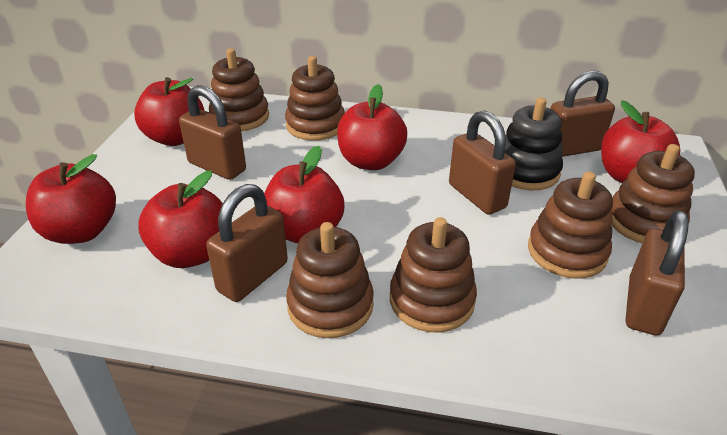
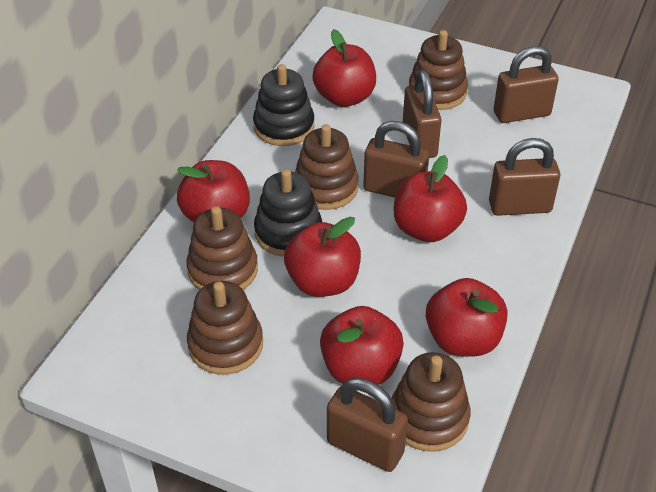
black stacking toy: [505,98,563,190] = 1 -> [253,64,314,146] [254,169,322,257] = 2
brown stacking toy: [209,48,269,131] [285,56,345,141] [286,222,374,338] [390,217,477,333] [528,172,613,278] [611,144,695,243] = 6 -> [186,206,258,290] [187,281,263,375] [295,124,359,210] [391,352,471,452] [409,30,468,110] = 5

